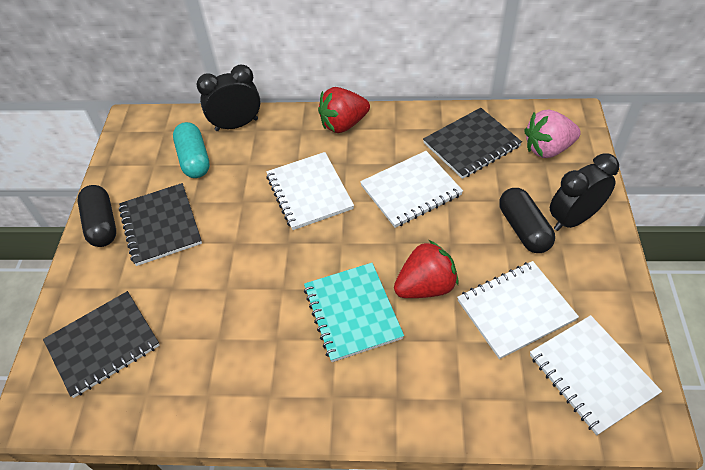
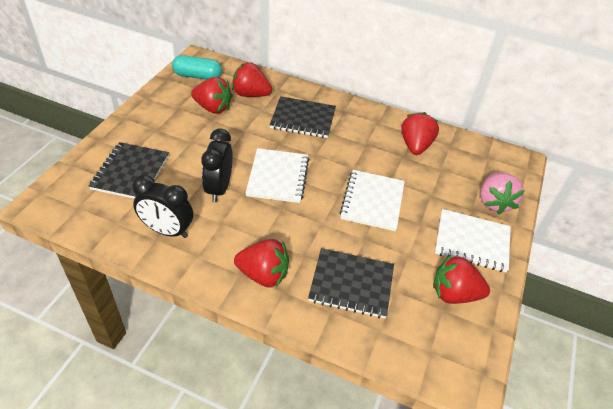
black capsule: [78,185,116,247] [499,188,555,253] = 2 -> none = 0
red strawberry: [318,87,370,133] [394,240,459,298] = 2 -> [191,77,233,114] [232,62,272,97] [234,239,289,287] [401,112,439,155] [433,255,490,304] = 5
turquoise notebook: [304,263,404,362] = 1 -> none = 0
white notebook: [266,152,354,230] [360,151,463,228] [457,261,579,359] [530,315,662,435] = 4 -> [246,148,309,203] [339,170,405,231] [435,209,511,272] = 3

